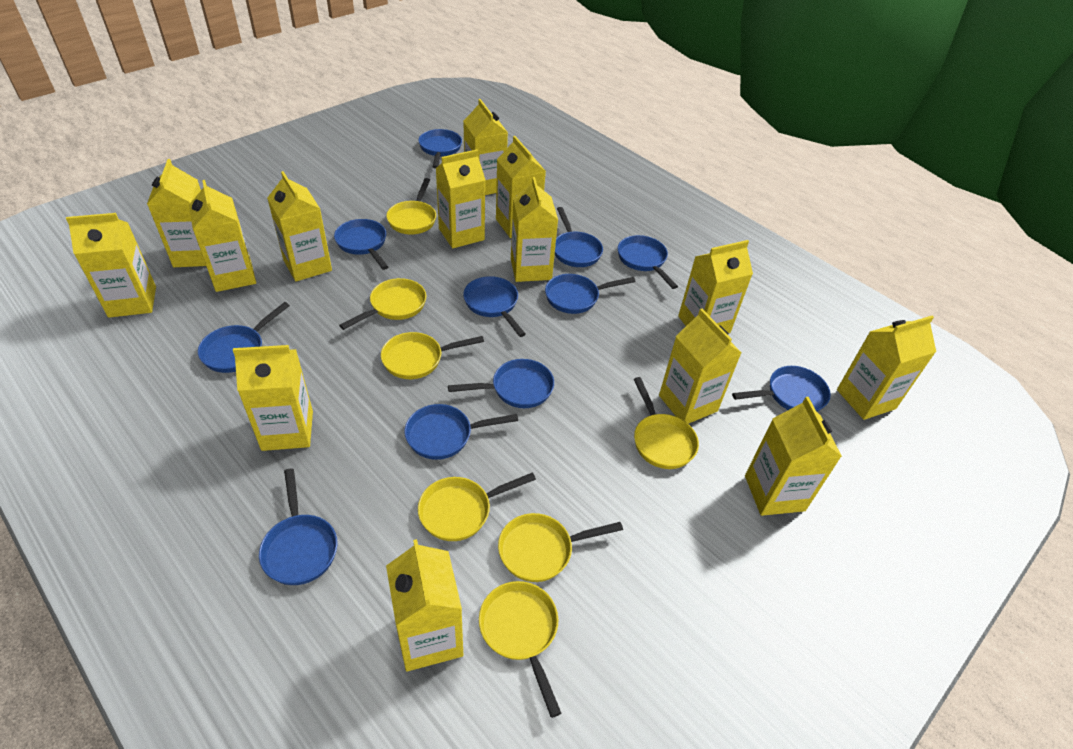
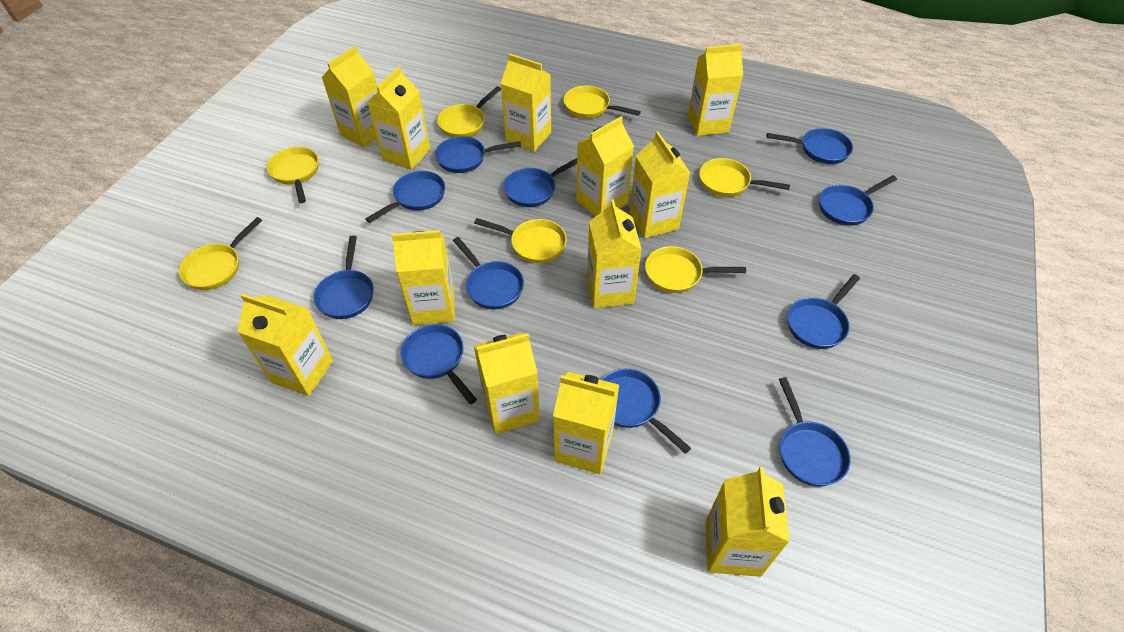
yellow carton: [66,213,156,318] [147,159,206,267] [189,180,256,292] [233,345,313,451] [267,171,332,281] [386,539,463,672] [436,150,485,248] [463,99,508,195] [496,136,546,238] [511,177,558,282] [659,309,741,424] [678,240,753,333] [745,397,842,516] [837,316,936,420] = 14 -> [237,294,333,396] [322,46,378,148] [367,67,430,170] [392,230,455,325] [474,332,540,434] [500,53,551,152] [553,372,619,474] [576,116,634,217] [587,199,642,308] [630,131,690,238] [688,44,743,136] [705,467,790,577] = 12

